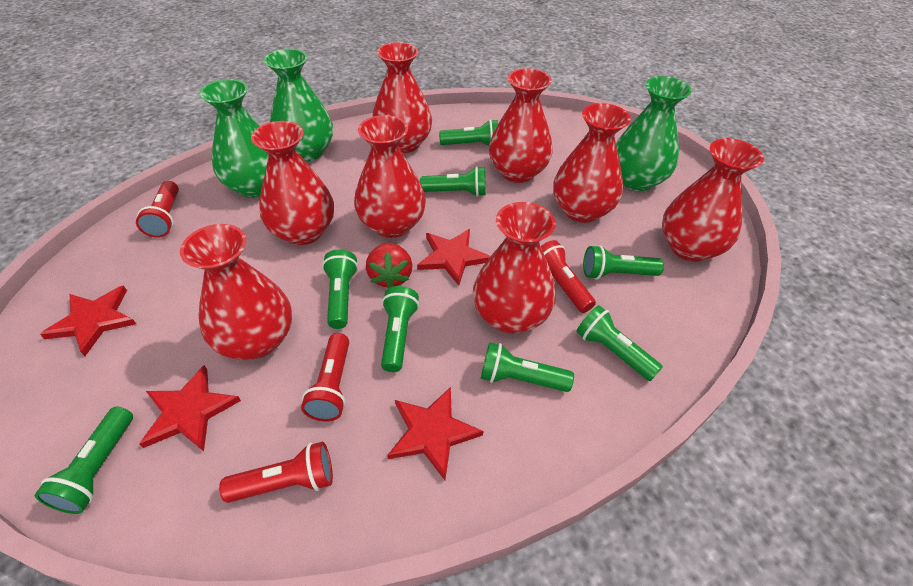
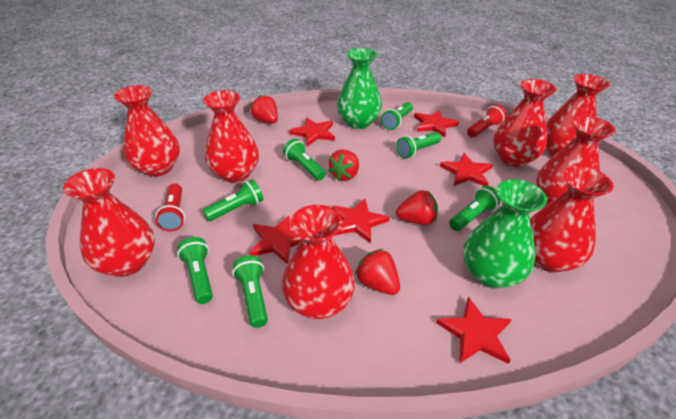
green flashlight: [35,407,133,514] [322,249,358,329] [381,286,419,372] [420,166,486,197] [439,119,498,146] [481,342,574,392] [576,305,663,381] [583,245,664,280] = 8 -> [177,237,213,304] [203,179,263,221] [232,255,268,328] [283,139,326,181] [381,102,413,130] [396,132,441,158] [449,186,501,231] = 7
green vase: [199,79,269,198] [264,49,333,162] [616,76,692,191] = 3 -> [337,48,382,129] [463,179,547,288] = 2
red flashlight: [136,181,179,238] [219,442,333,503] [301,333,349,422] [541,240,596,313] = 4 -> [155,184,185,231] [467,105,507,137] = 2
red star: [40,286,136,356] [139,365,241,451] [387,387,483,480] [417,229,490,286] = 4 -> [249,216,302,264] [289,117,335,147] [332,199,390,243] [414,110,459,137] [436,297,512,364] [440,153,492,186] = 6
red strawberry: [366,243,413,288] = 1 -> [251,95,278,124] [328,149,359,181] [355,249,400,295] [396,190,438,225] = 4

